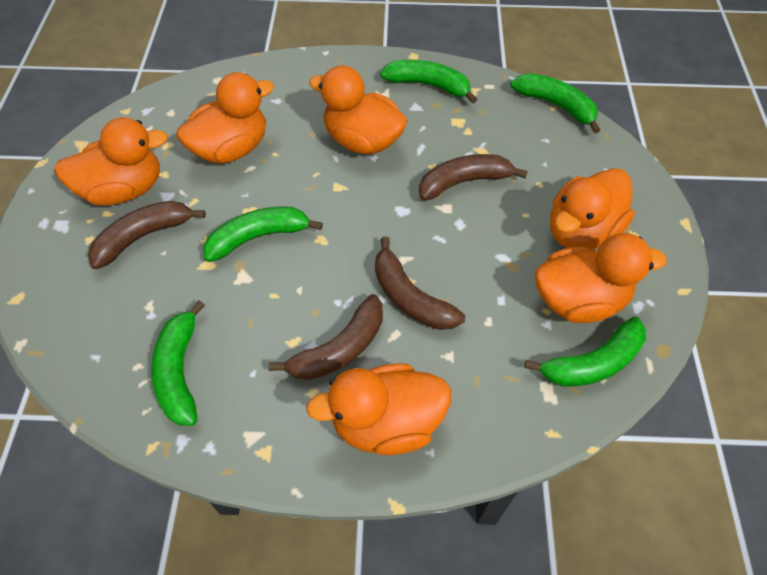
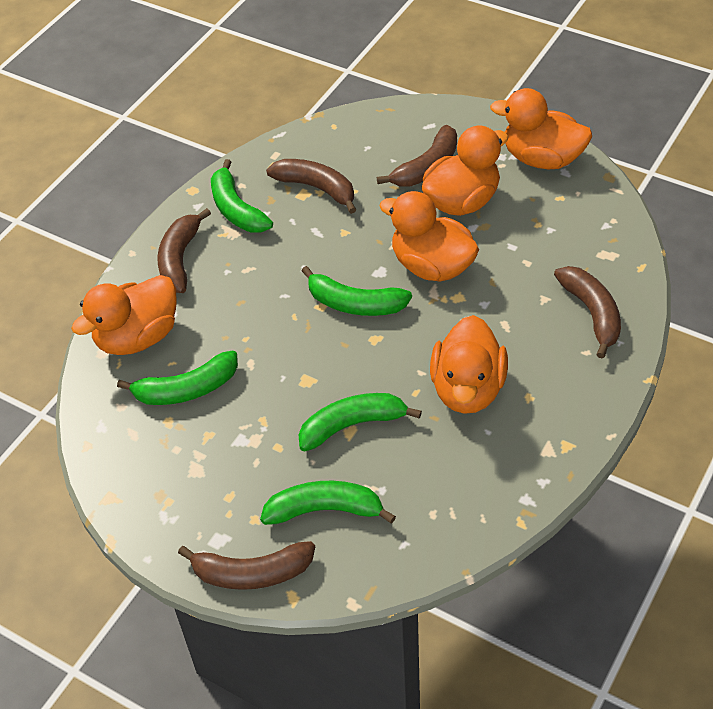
brown banana: [88,201,206,269] [269,294,383,380] [375,237,465,330] [419,154,528,201] = 4 -> [157,208,211,293] [178,541,315,590] [266,159,356,214] [377,125,457,187] [554,266,621,359] = 5
orange duck: [54,117,168,205] [176,72,274,164] [306,363,451,455] [309,65,407,154] [535,233,667,323] [550,168,635,249] = 6 -> [71,275,177,355] [379,191,479,282] [422,125,509,216] [430,315,508,414] [490,88,592,169] = 5

